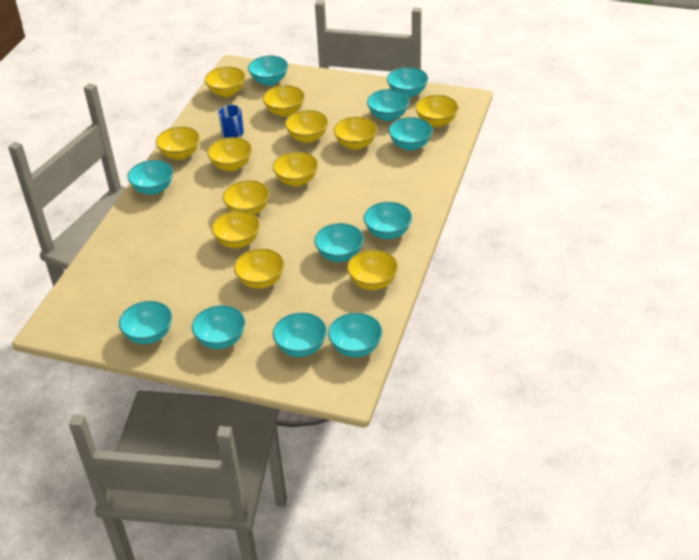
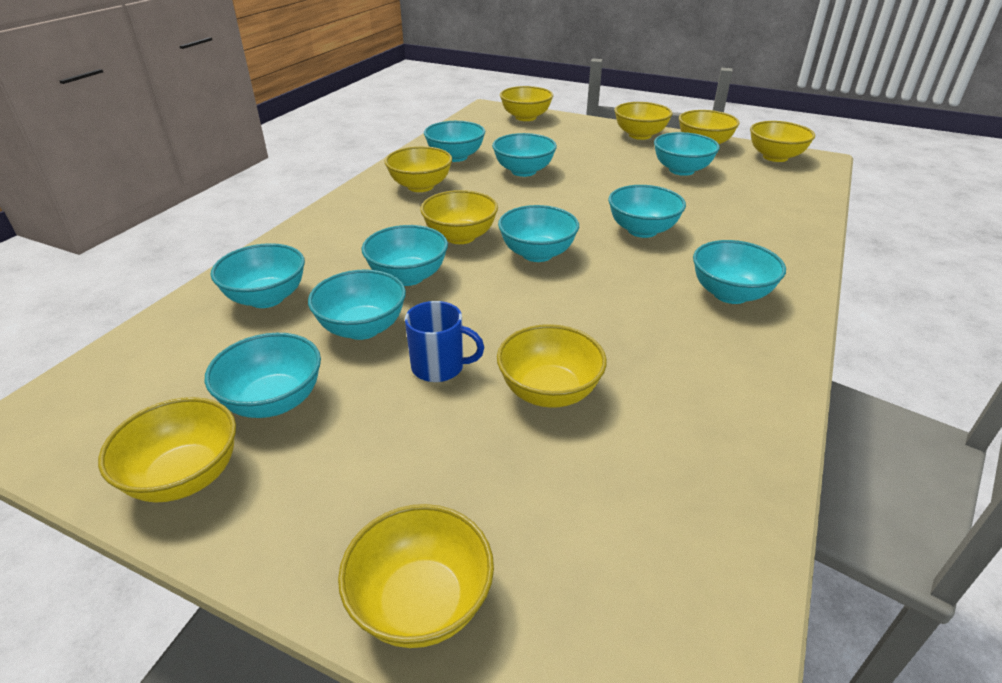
turquoise bowl: [119,301,172,344] [127,160,173,195] [192,305,245,349] [248,56,288,86] [273,312,327,357] [314,223,364,262] [328,313,383,357] [364,202,412,239] [367,89,409,121] [387,67,428,98] [389,117,433,151] = 11 -> [205,333,321,418] [211,243,305,308] [308,269,406,340] [362,225,448,286] [424,121,485,162] [492,133,557,177] [498,205,579,262] [608,185,686,238] [654,132,720,176] [693,240,786,304] = 10
yellow bowl: [156,126,200,160] [205,67,246,97] [207,137,252,171] [211,211,260,248] [223,180,270,215] [234,249,284,289] [263,85,305,117] [273,152,318,187] [285,110,328,143] [333,117,377,150] [347,250,398,290] [415,95,458,127] = 12 -> [98,397,236,503] [338,504,494,648] [384,146,452,192] [420,190,498,244] [497,324,607,408] [500,86,553,121] [614,102,673,140] [679,110,740,144] [750,121,815,162] = 9

